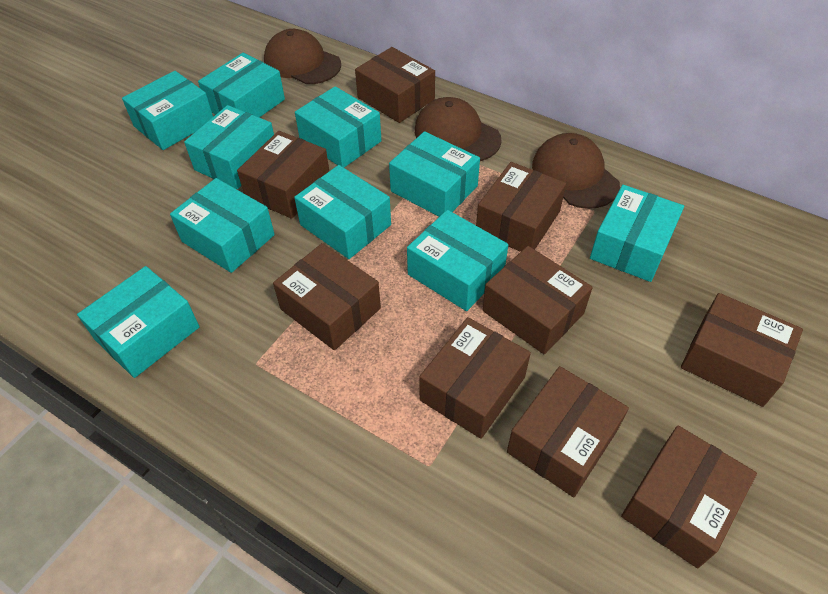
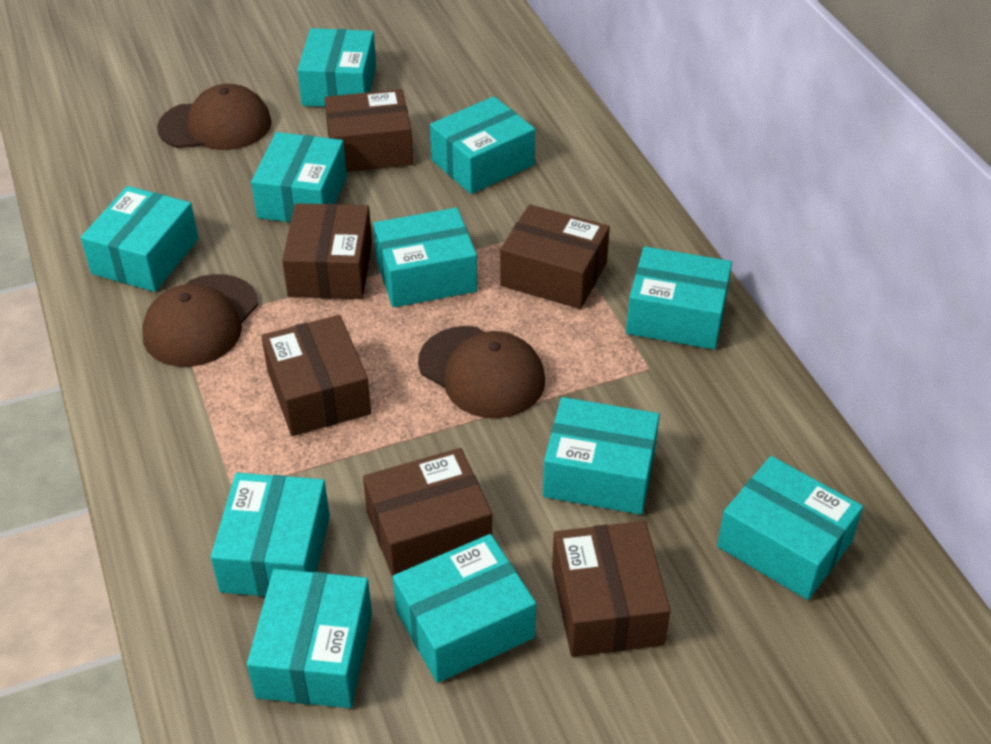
brown box: [237,131,329,219] [273,243,381,350] [355,47,435,123] [419,317,531,439] [476,162,566,252] [482,246,593,355] [507,366,629,497] [621,426,757,568] [681,293,803,407] = 9 -> [261,315,371,436] [282,203,372,299] [324,89,413,172] [363,448,492,578] [500,204,610,309] [552,521,670,657] = 6
turquoise box: [77,266,199,378] [122,71,213,150] [170,178,275,273] [184,105,274,189] [198,53,285,118] [294,165,391,259] [295,86,382,168] [389,131,480,217] [407,210,508,311] [590,185,684,282] = 10 -> [81,186,199,292] [211,473,330,597] [247,569,372,708] [251,132,347,223] [297,28,376,107] [373,208,477,308] [393,534,536,683] [430,96,535,194] [543,397,660,515] [626,247,732,350] [717,456,863,600] = 11

